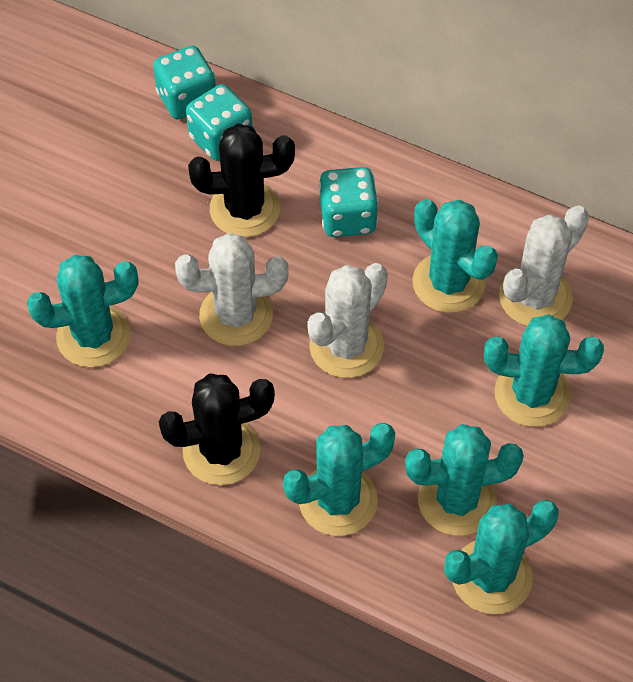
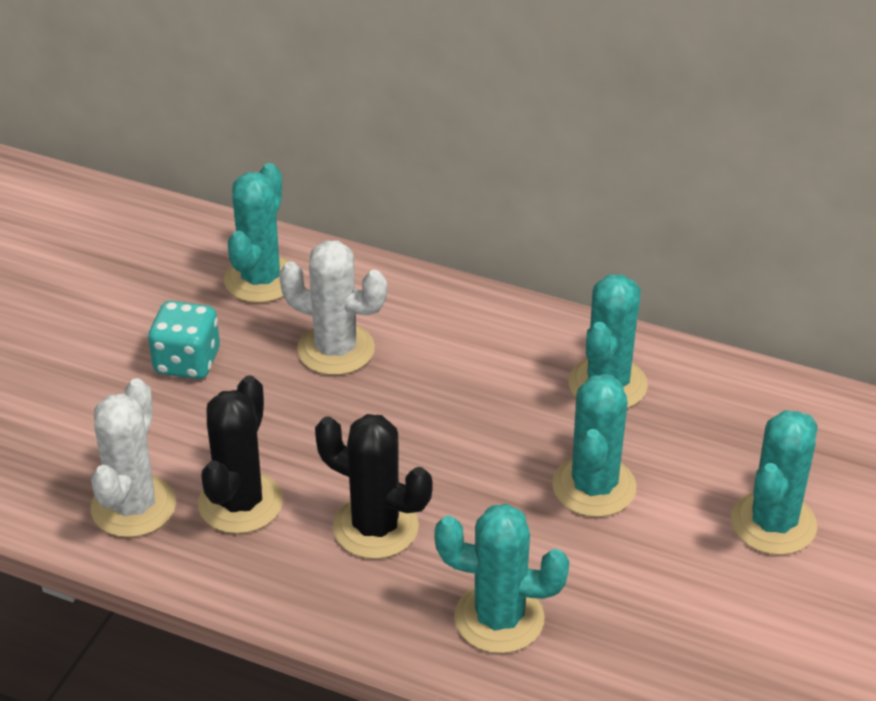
turquoise cactus: [27,255,138,367] [283,423,395,536] [405,424,524,536] [413,199,498,313] [444,500,559,614] [484,314,604,427] = 6 -> [224,163,290,303] [434,504,570,654] [552,374,636,517] [568,274,648,408] [731,410,818,555] = 5
turquoise dice: [153,46,216,120] [186,84,252,161] [319,167,379,237] = 3 -> [148,301,220,379] = 1
white cactus: [175,233,289,346] [307,263,388,378] [499,205,589,326] = 3 -> [91,378,176,538] [279,240,387,375] = 2

